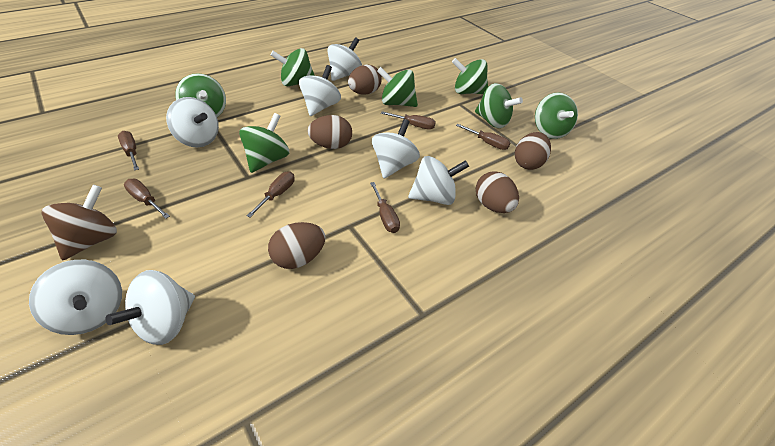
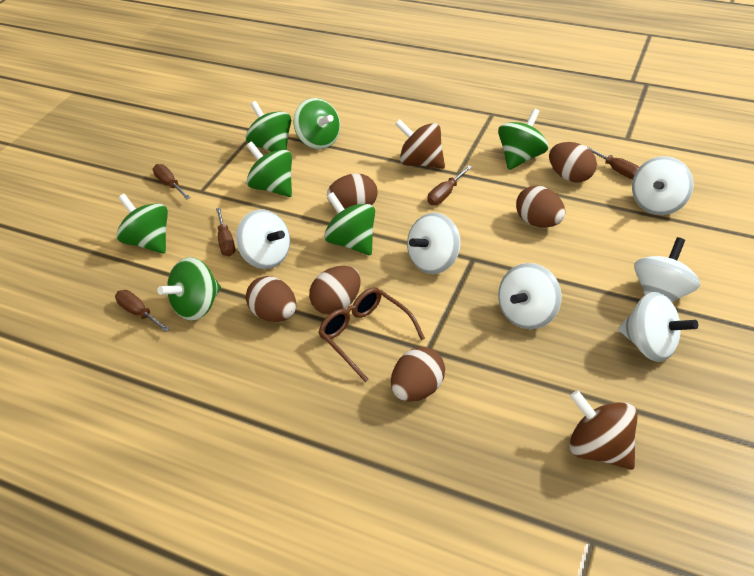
brown egg: [268,222,326,269] [307,115,352,149] [348,65,382,95] [476,171,519,213] [515,132,551,170] = 5 -> [246,276,296,322] [309,266,361,315] [327,173,378,209] [391,347,445,402] [516,186,565,228] [549,142,597,183] = 6
brown glasses: none = 0 -> [318,287,425,382] = 1
brown screwdriver: [118,131,139,171] [124,179,170,219] [246,171,294,218] [370,182,400,233] [381,111,436,130] [456,124,510,150] = 6 -> [115,290,170,332] [153,164,191,199] [216,208,235,256] [427,165,472,205] [585,145,639,179] = 5
brown spinning top: [42,185,117,260] = 1 -> [395,119,445,169] [569,390,638,470] = 2
white spinning top: [29,260,122,335] [105,270,195,345] [166,97,219,147] [299,65,341,116] [327,37,362,81] [372,119,420,178] [408,156,469,205] = 7 -> [236,210,290,269] [407,213,461,274] [498,263,562,329] [618,292,698,362] [632,156,693,215] [634,237,700,302] = 6

